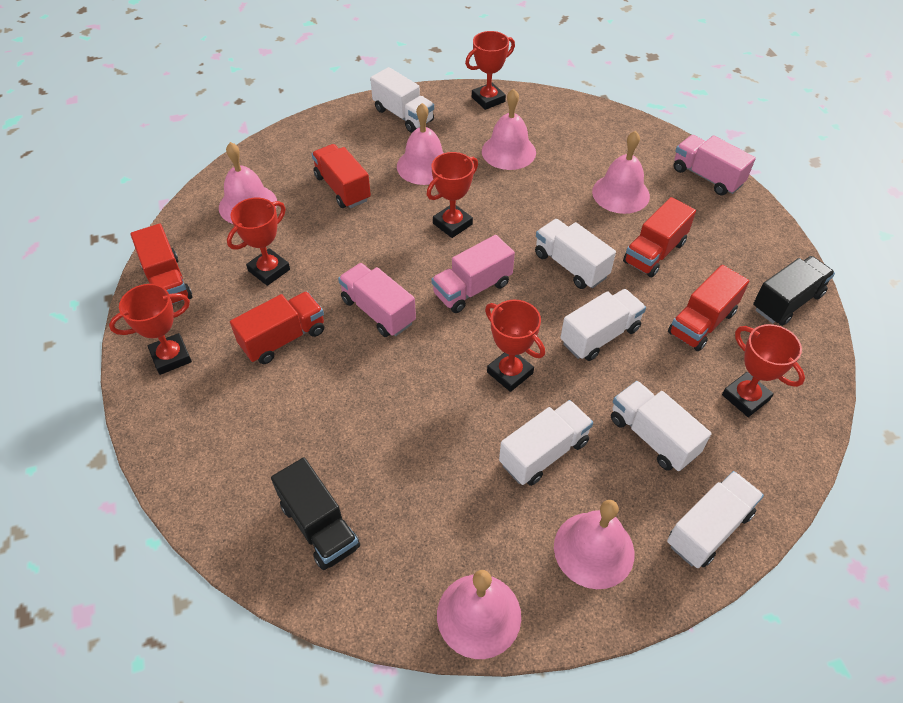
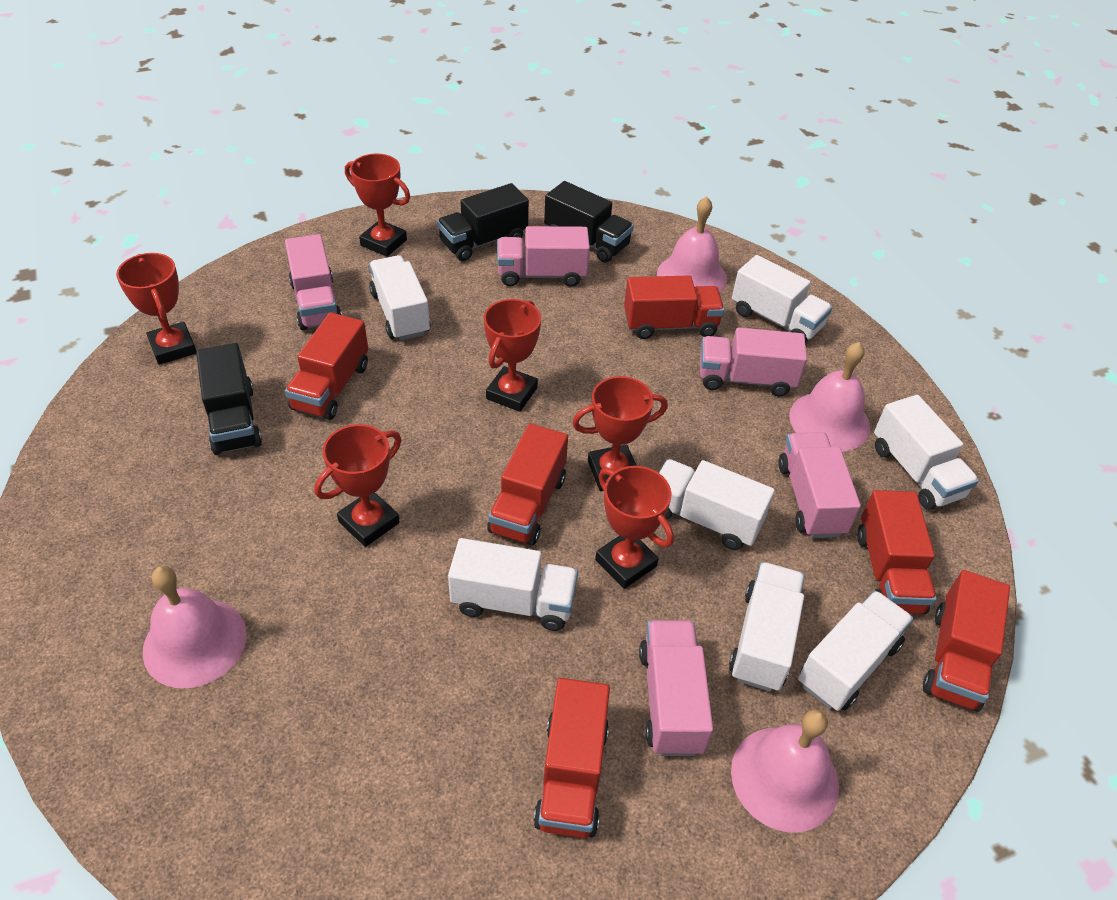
black truck: [271,457,360,570] [753,256,835,326] = 2 -> [196,343,262,455] [437,183,529,261] [544,181,634,263] = 3
pink bell: [219,142,277,224] [397,103,443,185] [437,570,521,659] [482,89,536,170] [554,500,634,589] [592,131,650,214] = 6 -> [143,566,247,688] [657,196,727,293] [731,710,839,833] [789,342,870,452] = 4
pink truck: [338,263,416,337] [431,235,515,313] [674,135,756,195] = 3 -> [285,234,342,330] [497,226,590,287] [639,620,713,756] [700,327,807,396] [778,432,861,538] = 5
red truck: [130,224,192,304] [230,291,324,364] [312,144,371,208] [623,197,696,277] [668,265,749,351] = 5 -> [285,312,368,420] [487,423,568,546] [533,678,610,838] [624,276,725,339] [857,490,937,614] [923,570,1010,712] = 6
white truck: [370,67,434,133] [499,400,593,486] [535,219,616,289] [560,289,646,361] [611,381,711,471] [667,471,764,568] = 6 -> [369,255,431,341] [448,538,578,631] [659,459,775,550] [729,562,805,692] [732,255,833,343] [798,591,914,711] [874,395,979,510] = 7

